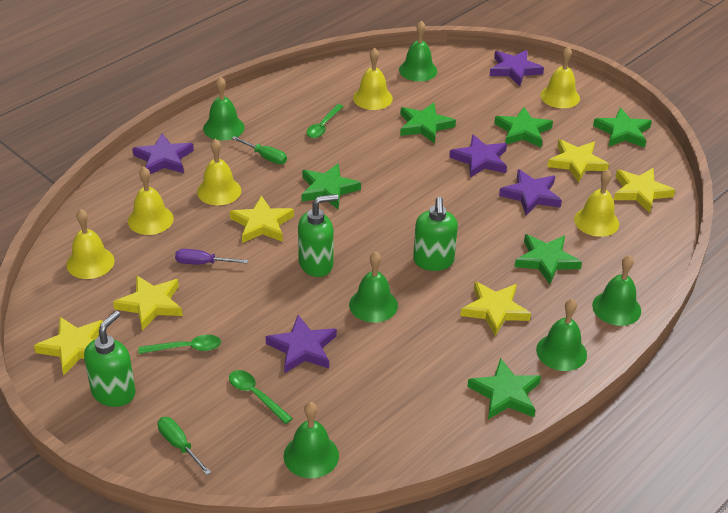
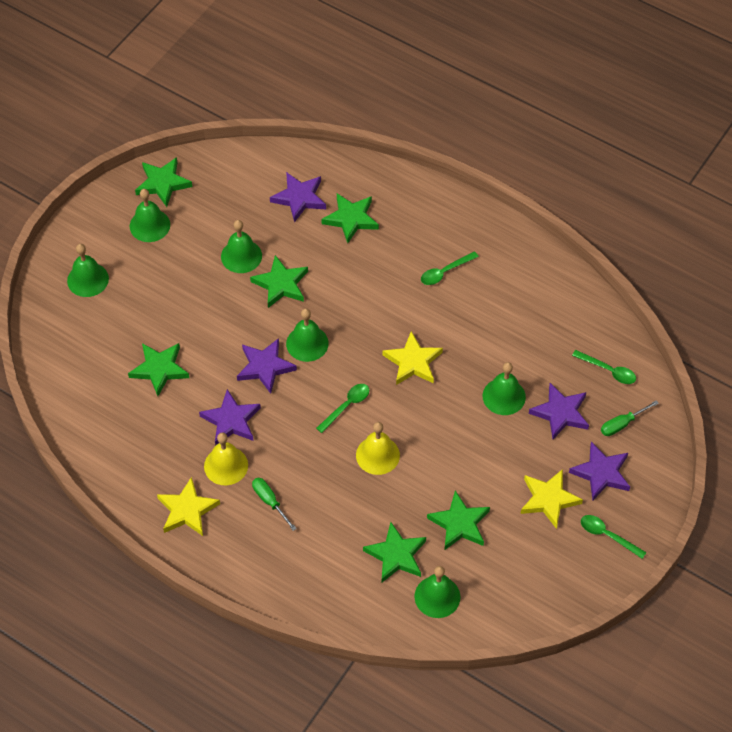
green soap dispenser: [84,311,136,407] [298,194,339,277] [413,197,458,271] = 3 -> none = 0
green spoon: [138,335,221,354] [229,370,293,424] [306,104,344,138] = 3 -> [316,384,369,433] [421,251,479,285] [572,350,636,384] [581,515,647,559] = 4
purple screwdriver: [175,249,248,265] = 1 -> none = 0
yellow bell: [66,209,115,279] [128,167,174,235] [197,139,241,205] [353,48,393,110] [540,47,580,108] [574,169,619,237] = 6 -> [204,433,248,485] [356,422,400,475] = 2
yellow star: [34,317,103,376] [113,275,183,330] [230,195,294,243] [460,281,531,336] [547,139,609,182] [614,168,675,213] = 6 -> [157,477,220,536] [383,331,443,385] [521,469,583,529] = 3

